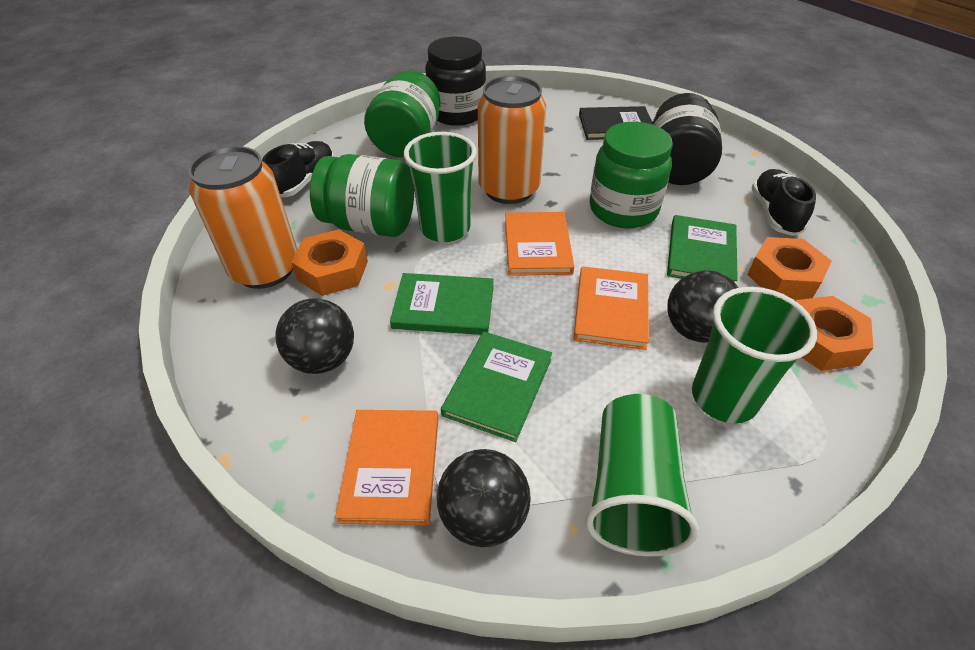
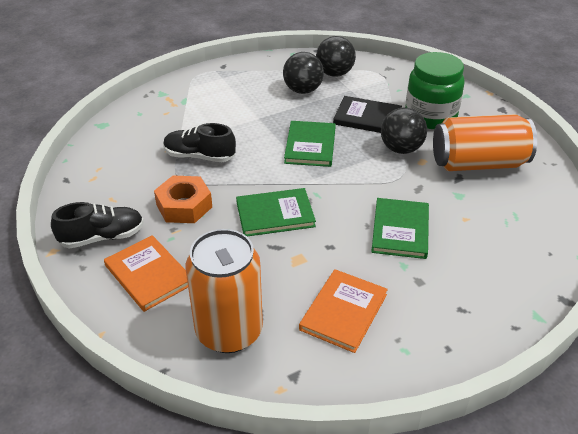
black jar: [425,37,486,126] [652,93,722,185] = 2 -> none = 0
green cup: [404,132,477,242] [585,394,699,557] [692,287,817,423] = 3 -> none = 0
green jar: [310,154,414,237] [364,70,440,158] [590,122,673,228] = 3 -> [405,52,464,129] = 1
orange book: [335,410,438,525] [505,212,574,276] [574,266,649,350] = 3 -> [104,235,188,312] [299,269,388,353] = 2
orange nut: [291,229,368,296] [747,237,832,300] [796,296,873,371] = 3 -> [154,176,212,223] = 1

